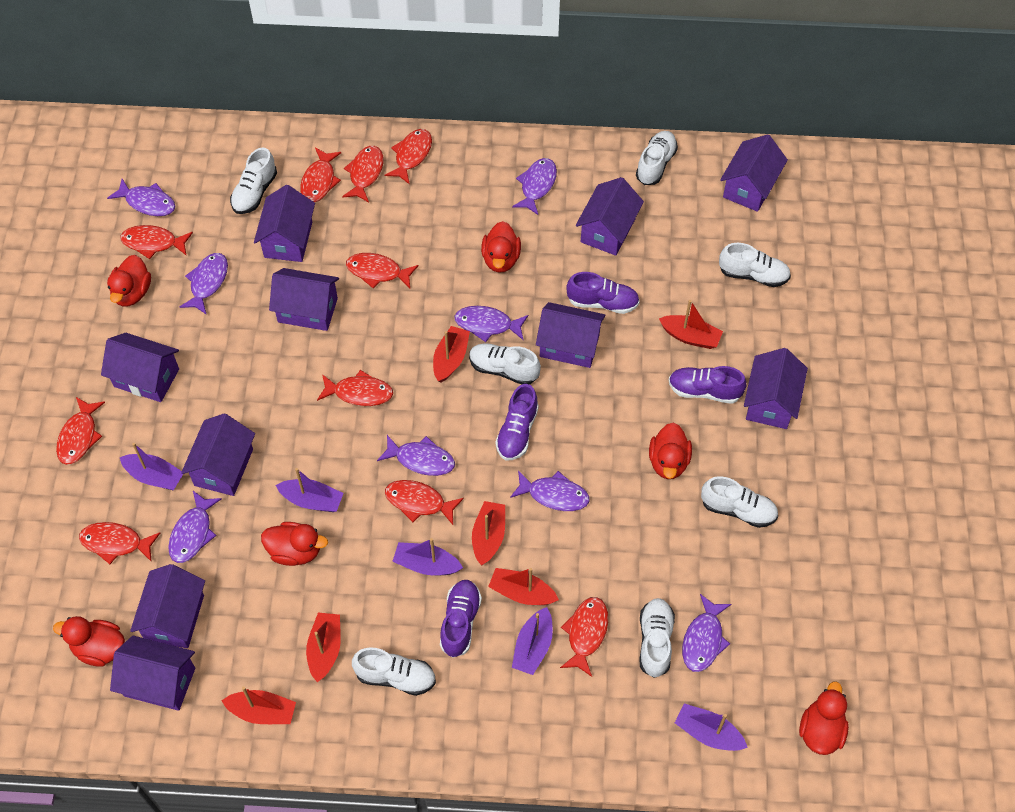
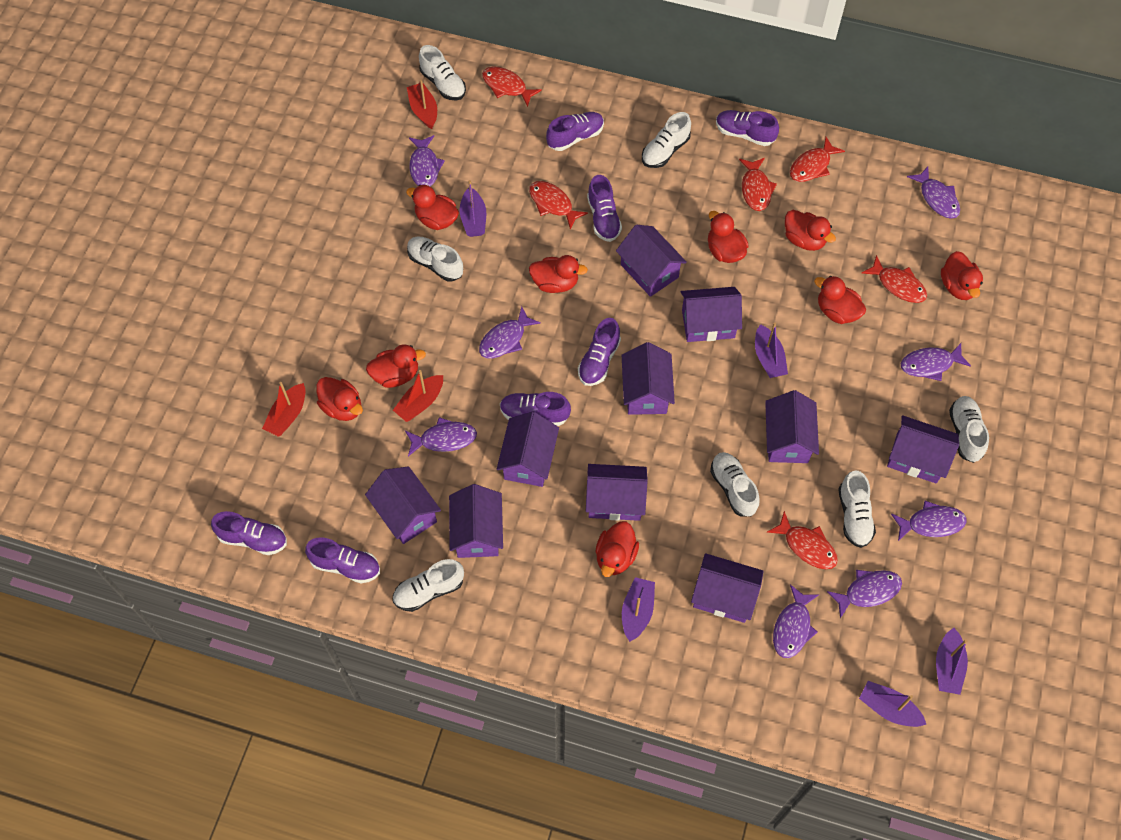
purple shoe: [440,580,482,658] [495,384,539,460] [566,272,640,314] [669,366,747,404] = 4 -> [211,511,287,555] [305,537,380,583] [500,392,571,426] [546,112,604,151] [578,318,621,386] [587,175,622,242] [716,110,779,146] = 7
red boat: [221,687,296,724] [306,613,341,682] [433,326,470,383] [472,501,505,566] [488,568,559,605] [659,300,723,349] = 6 -> [262,382,306,437] [393,370,443,422] [407,80,437,129] = 3
red duck: [53,616,125,667] [107,255,151,307] [261,522,328,566] [481,221,521,273] [649,423,692,479] [799,681,849,755] = 6 -> [316,377,363,421] [366,344,426,388] [406,185,459,230] [529,255,588,293] [596,521,639,577] [708,211,749,263] [785,210,836,251] [814,276,866,324] [941,251,983,300] = 9
red fish: [56,397,105,465] [79,522,160,564] [120,225,193,259] [300,148,341,202] [317,370,393,406] [342,146,384,202] [346,253,418,288] [385,129,432,185] [385,480,464,525] [560,597,608,677] = 10 -> [482,67,542,107] [529,181,588,229] [739,158,777,211] [767,511,838,569] [790,137,845,182] [862,255,927,303] = 6

